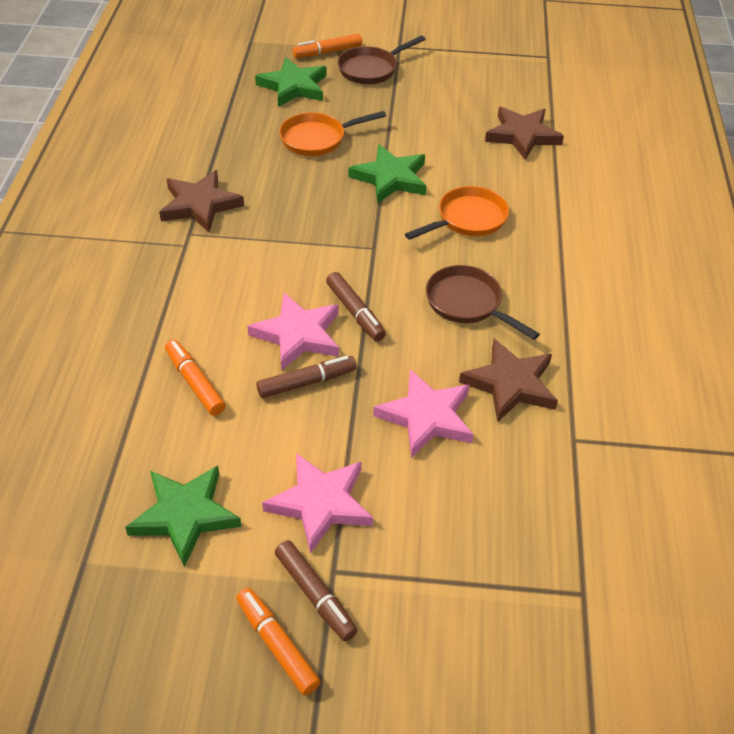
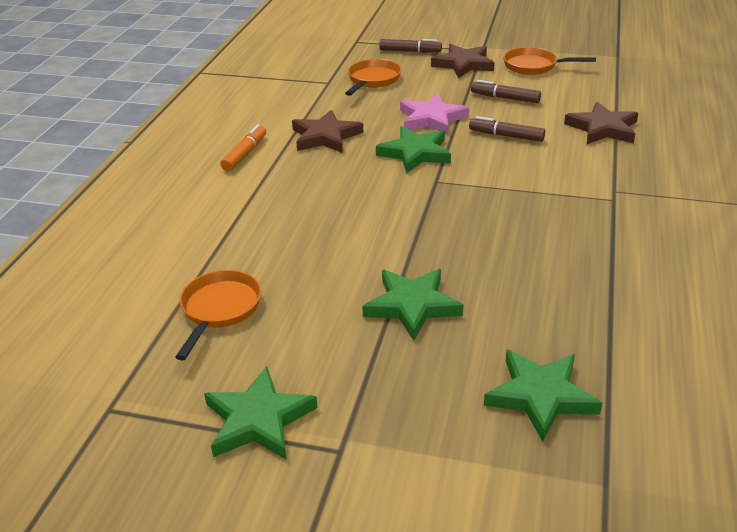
brown pan: [337,35,426,84] [426,265,540,340] = 2 -> none = 0
green star: [125,466,242,567] [255,57,327,107] [348,144,426,204] = 3 -> [204,366,318,460] [362,269,463,341] [376,126,451,173] [484,350,602,442] = 4
orange marker: [165,340,226,416] [236,588,320,696] [292,33,362,58] = 3 -> [220,124,266,171] = 1
orange pan: [279,111,386,156] [405,186,509,240] = 2 -> [175,270,261,361] [345,59,401,96] [503,47,596,75] = 3
pink star: [247,293,339,370] [262,453,373,554] [373,369,473,458] = 3 -> [400,93,469,135] = 1

